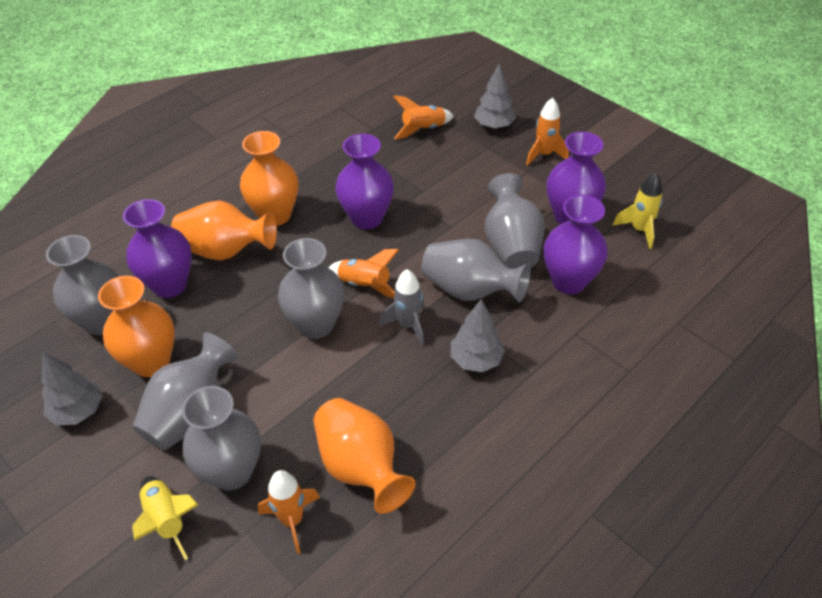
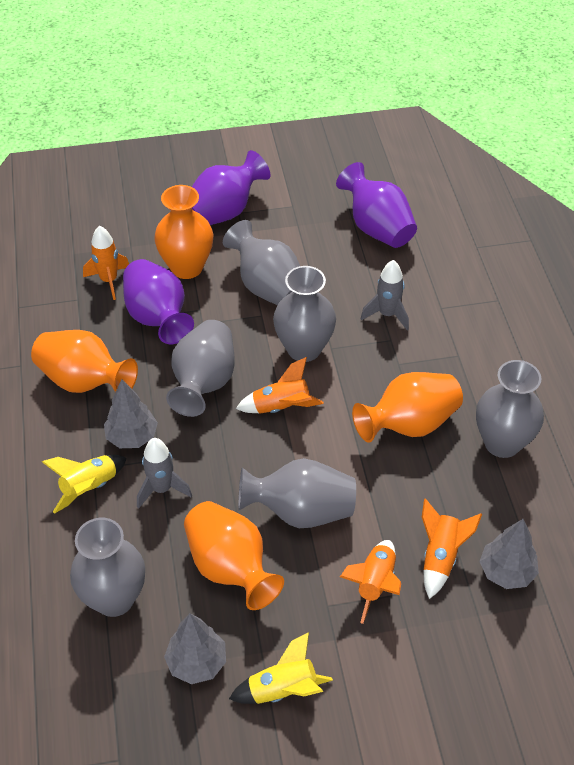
grey rocket: [379,269,425,346] = 1 -> [137,438,192,509] [360,260,409,330] = 2
purple vase: [123,199,192,298] [335,134,394,229] [544,195,608,294] [547,132,606,225] = 4 -> [123,259,194,344] [192,150,271,225] [336,162,417,248] = 3

